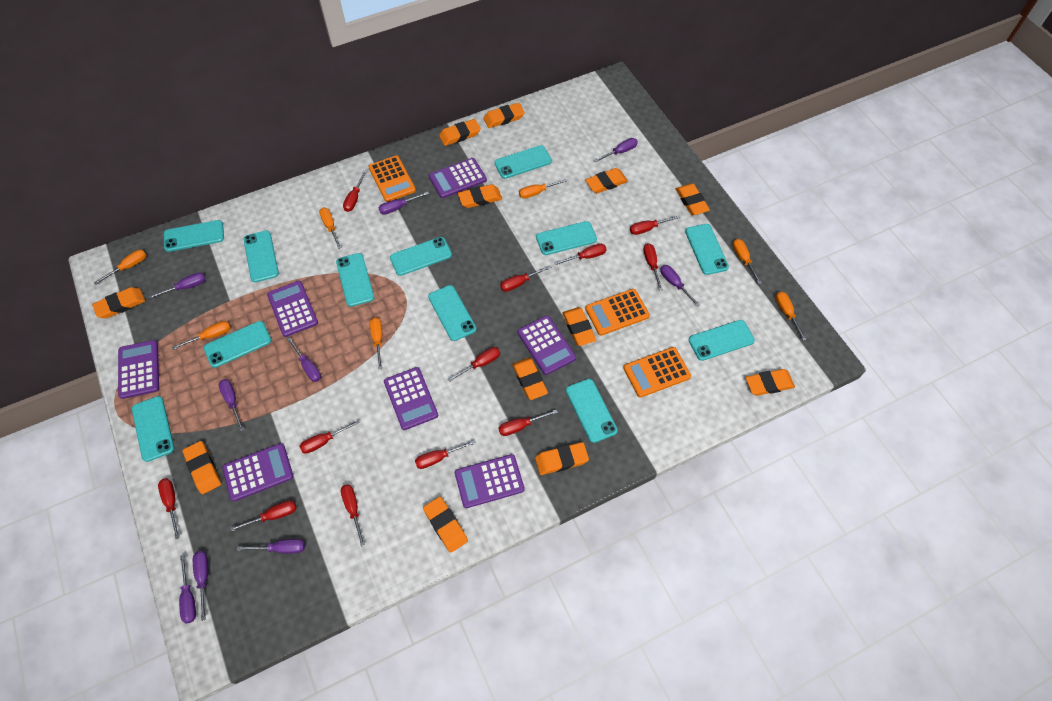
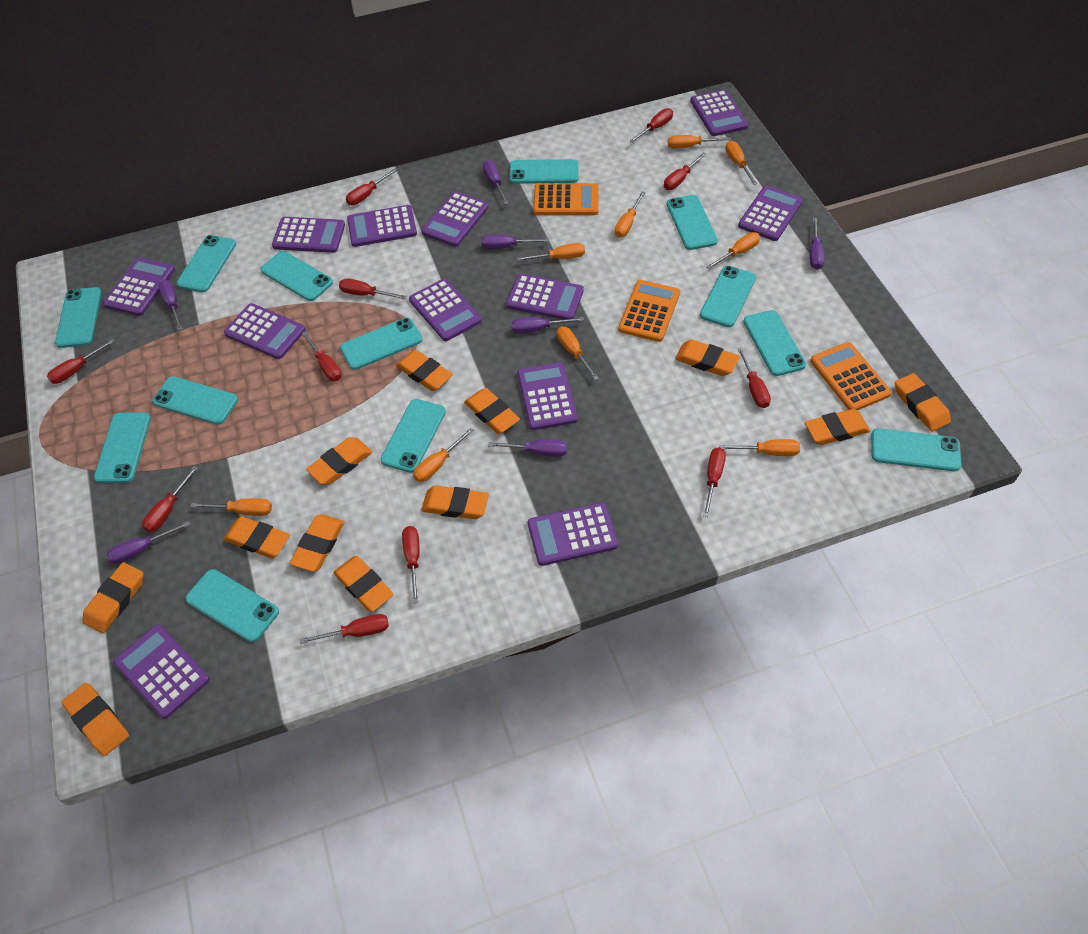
orange screwdriver: [94,250,146,285] [172,321,231,350] [319,207,341,249] [370,317,382,369] [519,179,568,199] [733,239,762,284] [776,292,806,341] = 7 -> [190,498,272,516] [413,428,474,482] [517,243,585,261] [557,326,599,380] [615,191,645,238] [668,135,731,148] [706,232,760,269] [719,439,800,456] [725,141,757,185] = 9
purple calculator: [118,340,159,399] [222,443,293,501] [267,281,318,337] [384,367,438,430] [429,158,487,198] [455,454,525,508] [518,316,576,375] = 7 -> [103,257,175,316] [114,624,210,719] [224,303,306,359] [272,217,345,253] [347,205,417,247] [409,279,482,341] [421,191,489,247] [506,274,584,320] [517,362,578,430] [528,503,618,566] [690,89,748,136] [738,185,803,241] = 12
purple screwdriver: [148,273,206,299] [179,555,196,624] [193,551,208,621] [219,379,244,431] [236,539,305,553] [287,337,321,382] [379,192,429,215] [594,138,638,162] [660,265,700,307] = 9 -> [107,521,190,564] [158,280,183,331] [481,234,549,249] [483,160,509,204] [488,439,567,457] [511,317,584,334] [810,218,825,270] = 7
red screwdriver: [158,478,180,539] [230,500,297,532] [299,420,359,454] [341,484,365,547] [343,170,367,212] [415,440,476,469] [448,347,500,382] [499,410,558,436] [500,265,552,292] [554,244,607,265] [630,215,681,235] [643,243,663,291] = 12 -> [47,339,115,384] [142,466,198,532] [300,614,389,644] [301,331,342,381] [339,278,406,299] [346,168,398,205] [402,526,420,603] [629,108,673,143] [664,152,707,190] [703,447,726,517] [737,347,771,408] = 11
turquoise phone: [132,396,174,462] [164,220,224,252] [204,321,271,368] [243,230,279,282] [336,253,374,307] [390,237,452,276] [428,285,476,341] [494,145,552,179] [536,221,597,255] [566,379,618,443] [685,224,729,275] [689,320,755,361] = 12 -> [55,287,102,348] [94,412,151,483] [153,376,238,425] [176,235,236,292] [185,569,279,642] [260,251,333,301] [340,318,423,370] [381,399,446,473] [509,159,578,184] [667,195,718,250] [700,266,756,327] [743,310,806,376] [871,428,962,471] = 13

